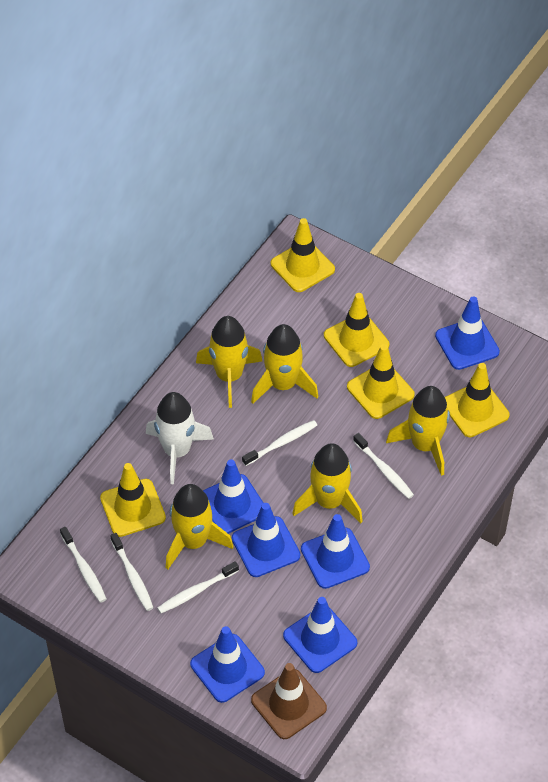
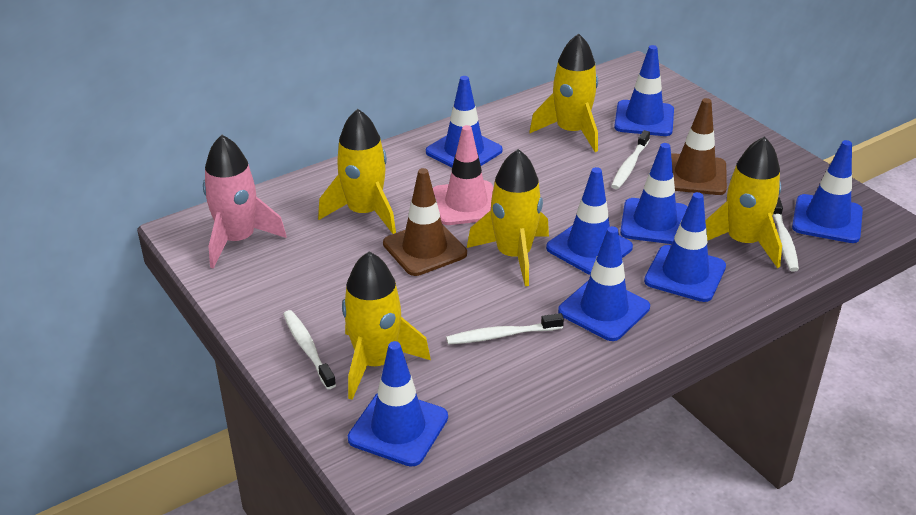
blue traffic cone: [190,626,265,703] [203,459,264,534] [232,503,300,577] [283,597,357,673] [301,514,370,589] [435,297,500,370] = 6 -> [348,341,448,467] [426,76,503,168] [546,167,633,275] [558,226,650,341] [614,45,674,136] [620,143,687,244] [644,192,726,302] [792,140,863,243] = 8
brown traffic cone: [251,663,327,739] = 1 -> [383,168,467,276] [671,98,727,195] = 2
pink rocket: none = 0 -> [203,135,287,269] = 1
pink traffic cone: none = 0 -> [433,125,494,225] = 1
white rocket: [146,392,214,485] = 1 -> none = 0
white toothbrush: [60,527,106,603] [110,533,154,611] [157,561,239,613] [242,420,317,466] [353,433,414,499] = 5 -> [283,310,336,389] [446,313,564,345] [611,130,650,189] [773,197,799,272] = 4
yellow traffic cone: [100,463,166,537] [271,218,335,292] [324,293,389,367] [347,344,415,419] [445,363,510,437] = 5 -> none = 0

